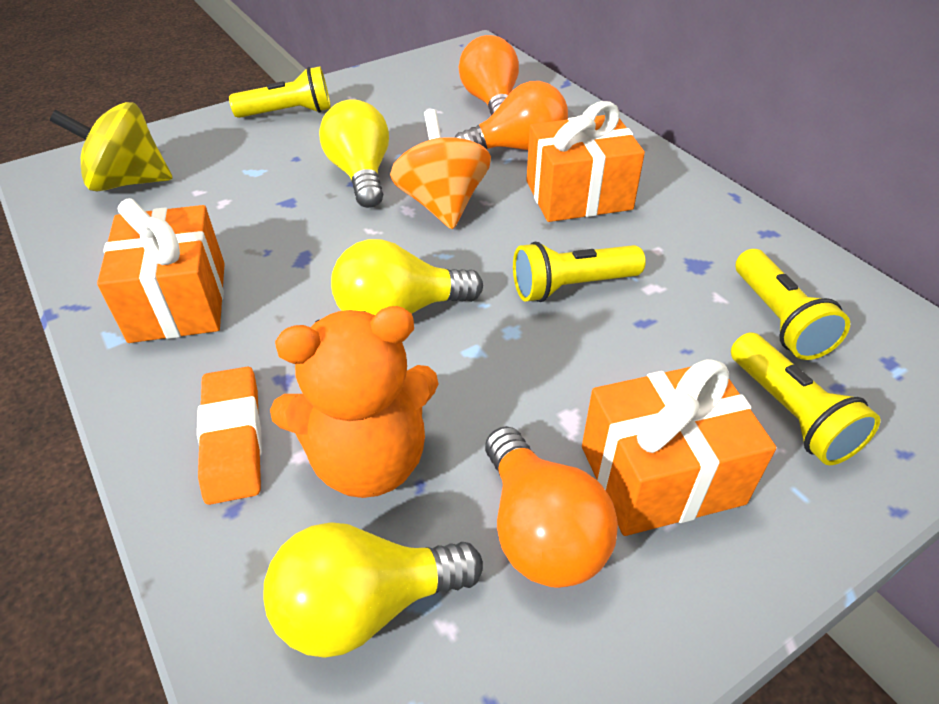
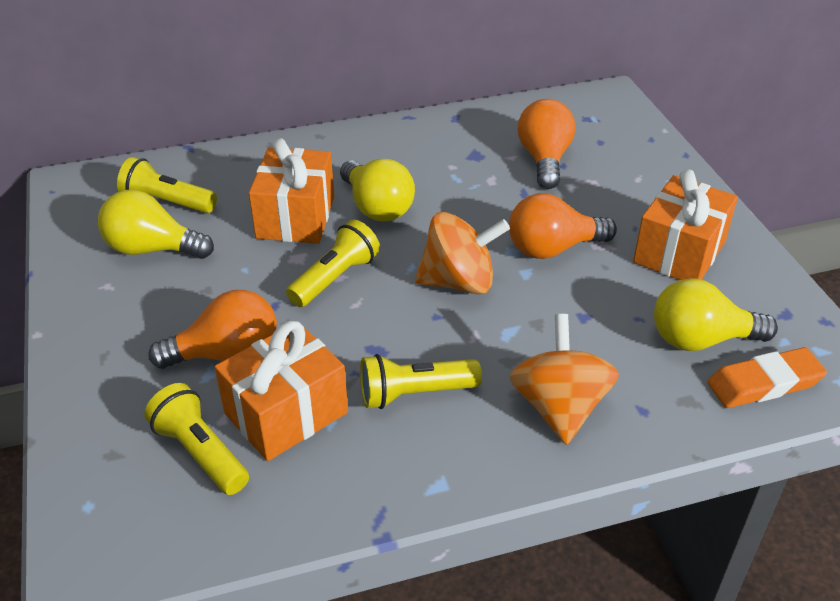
orange spinning top: [390,109,491,229] = 1 -> [415,212,510,295] [510,314,619,445] = 2
orange teddy bear: [270,306,439,498] = 1 -> none = 0
yellow spinning top: [50,102,173,191] = 1 -> none = 0

